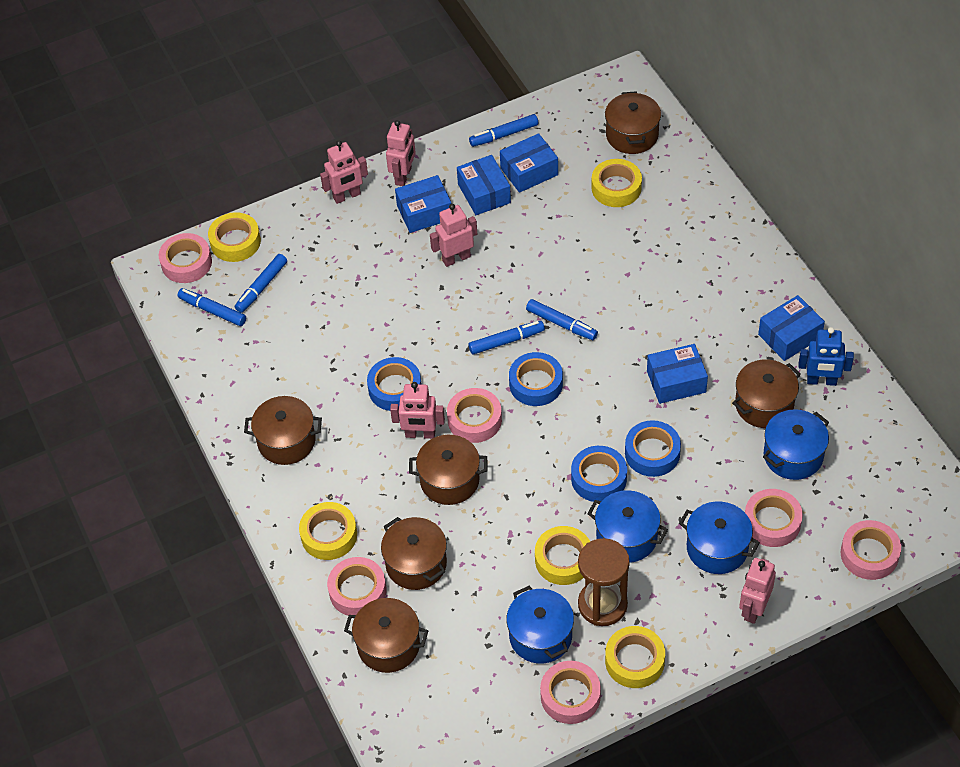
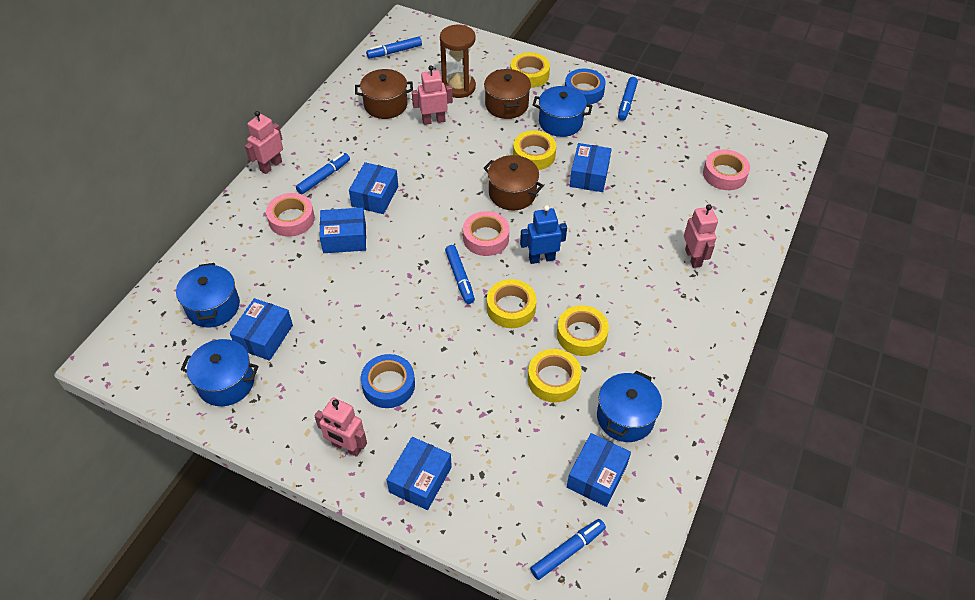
blue box: [395,175,451,233] [457,155,511,215] [500,133,558,193] [647,344,708,404] [758,295,825,361] = 5 -> [230,298,293,361] [319,208,366,253] [349,162,398,214] [386,437,452,510] [567,433,631,507] [570,143,611,192] = 6
blue tape: [367,357,421,411] [509,352,563,406] [571,446,627,502] [625,420,681,477] = 4 -> [361,354,415,408] [565,69,606,105] = 2
brown pot: [244,396,322,465] [344,598,428,673] [381,517,447,590] [409,435,487,505] [605,91,661,154] [732,359,801,428] = 6 -> [355,69,413,119] [484,69,531,119] [484,155,543,211] = 3
pink robot: [320,140,368,204] [386,120,416,186] [390,382,445,439] [430,204,477,267] [739,558,776,624] = 5 -> [245,111,283,174] [314,398,367,457] [412,65,453,125] [684,204,718,268] = 4
pink tape: [159,233,212,283] [327,557,387,616] [447,388,502,443] [540,661,601,724] [745,489,803,547] [841,520,901,580] = 6 -> [266,193,315,237] [463,211,509,256] [703,149,750,190] = 3

